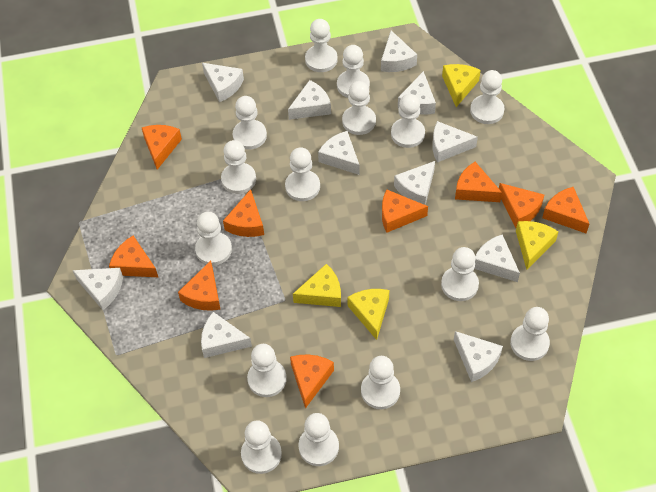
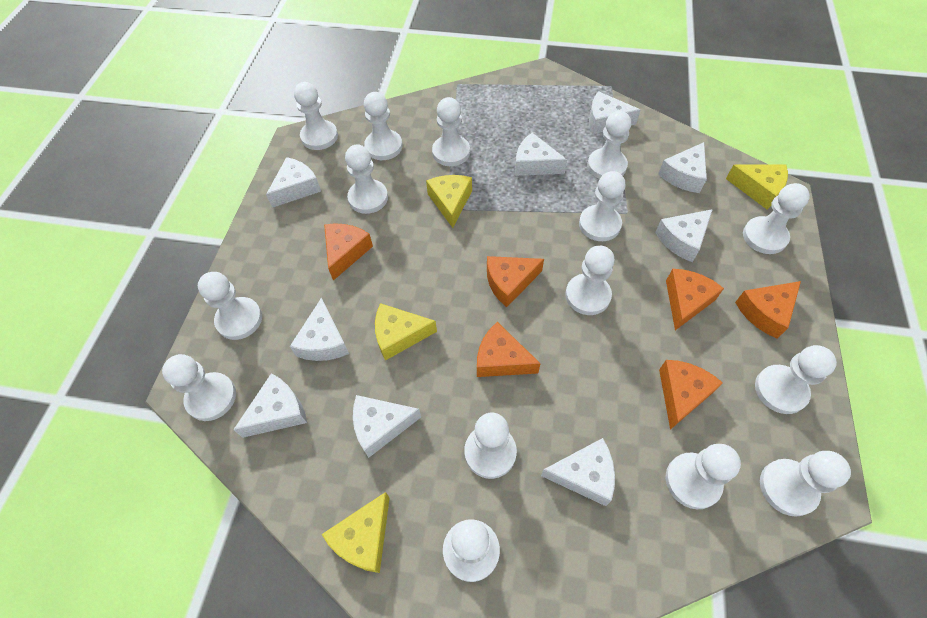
orange cheese: [109,236,158,277] [141,125,182,170] [178,261,221,311] [223,189,264,237] [290,355,334,409] [382,190,428,233] [455,162,502,202] [499,183,544,228] [542,187,589,233] = 9 -> [324,223,373,280] [477,322,540,377] [487,256,544,307] [659,360,723,430] [666,269,724,330] [735,281,801,339] = 6
white cheese: [72,268,123,310] [201,312,252,358] [202,63,244,102] [288,80,331,120] [318,131,360,175] [381,30,417,72] [394,161,435,205] [398,71,436,115] [432,121,478,162] [454,331,503,382] [474,235,520,282] = 11 -> [233,373,307,438] [266,157,321,208] [290,298,349,361] [353,395,421,458] [515,133,567,176] [541,438,615,506] [589,91,641,134] [655,209,713,262] [658,142,707,193] = 9

